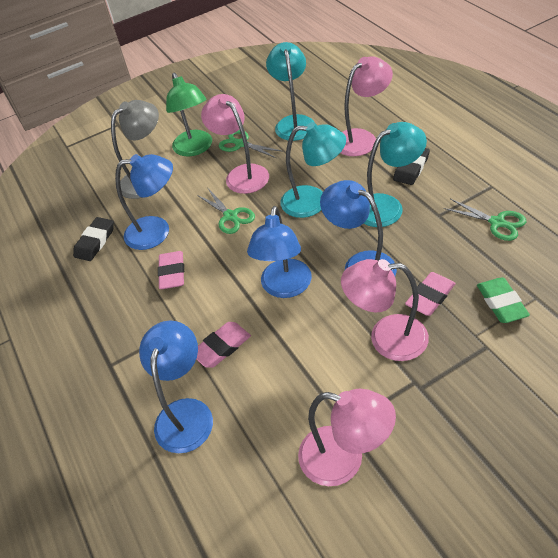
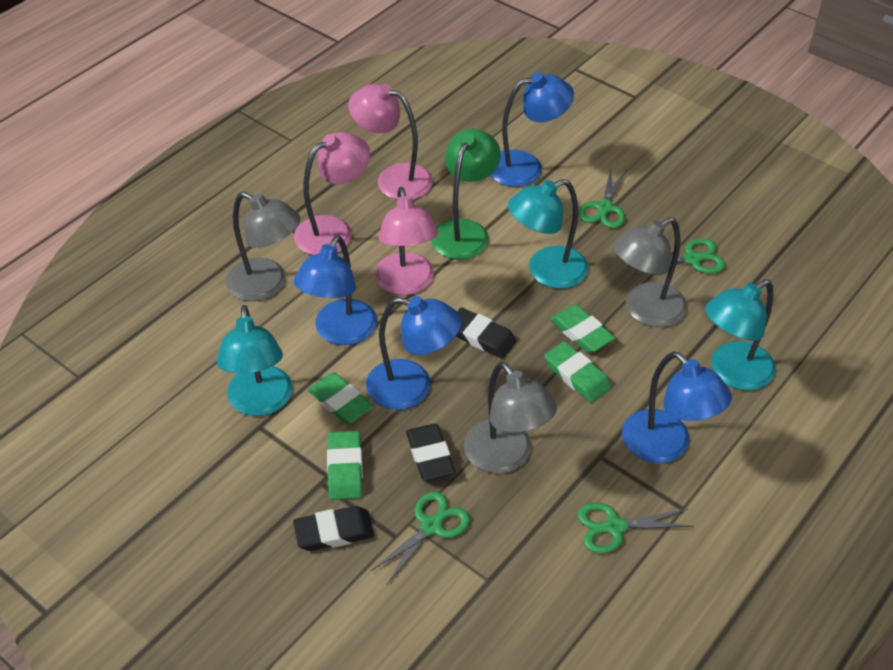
black eraser: [73,217,114,261] [393,148,430,185] = 2 -> [293,506,374,551] [406,424,455,481] [455,308,517,359] = 3
green eraser: [477,278,530,323] = 1 -> [308,372,373,424] [327,431,363,500] [544,341,611,402] [550,305,615,353] = 4
green scissors: [197,189,255,234] [219,130,281,158] [444,199,527,241] = 3 -> [371,491,470,584] [577,502,694,554] [578,168,627,228] [634,238,725,275] = 4
grey lamp: [111,100,159,199] = 1 -> [226,192,301,301] [464,361,557,474] [613,217,687,327] = 3
pink eraser: [158,251,184,289] [196,322,251,368] [405,272,456,316] = 3 -> none = 0
pink lamp: [201,94,269,194] [298,389,396,486] [340,56,393,156] [341,259,429,361] = 4 -> [294,132,370,255] [348,84,433,200] [375,187,438,295] = 3

